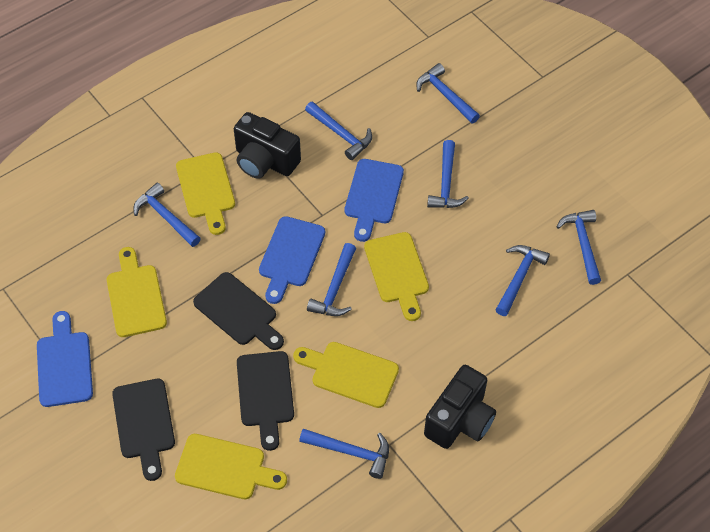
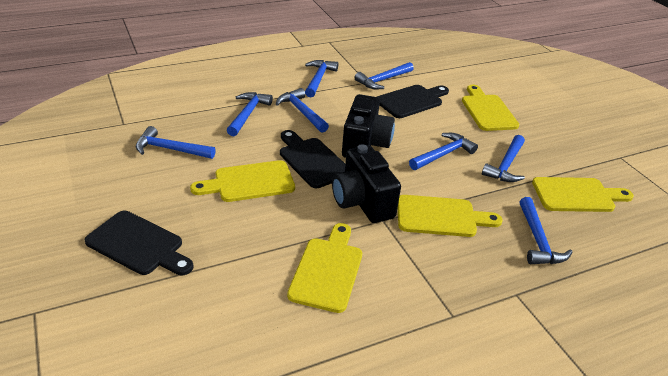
blue cutting board: [37,311,93,407] [259,216,325,304] [344,159,404,242] = 3 -> none = 0

